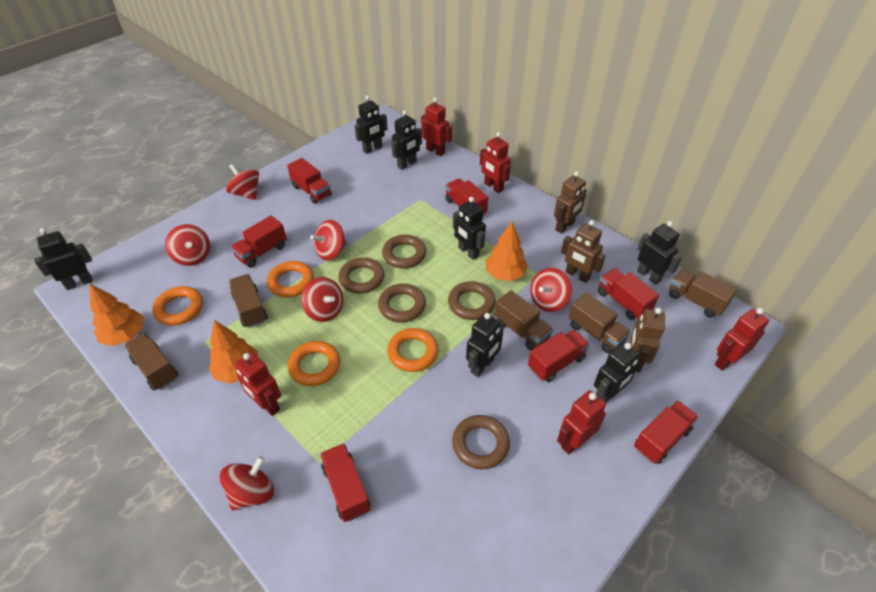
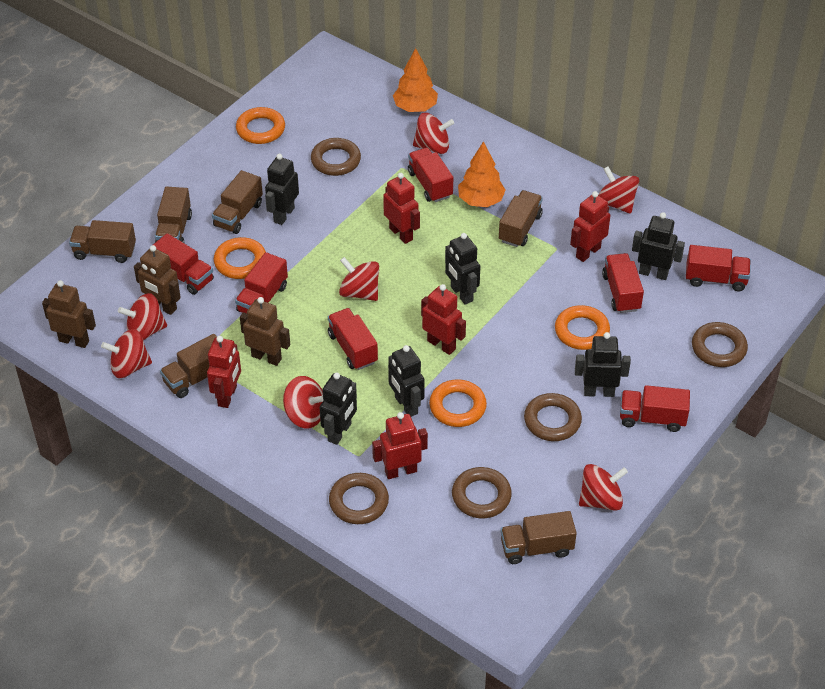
black robot: [34,228,93,290] [355,95,388,154] [391,110,422,170] [453,197,486,260] [466,313,504,377] [594,342,640,403] [637,221,682,285] = 7 -> [265,154,299,225] [319,373,357,445] [388,345,425,417] [445,233,480,305] [575,332,631,397] [632,212,685,280] = 6
brown truck: [124,333,178,391] [229,274,268,328] [494,290,553,351] [568,293,631,354] [669,269,737,318] = 5 -> [69,220,136,263] [155,186,192,243] [160,334,217,398] [212,170,263,234] [499,190,543,247] [501,511,577,564] = 6
orange tree: [90,284,143,346] [208,320,258,384] [486,222,528,281] = 3 -> [393,48,438,112] [458,141,506,207] = 2
red spinning top: [165,224,210,266] [220,456,274,510] [226,164,259,200] [301,277,343,322] [310,220,346,260] [530,268,572,312] = 6 -> [101,329,152,378] [118,293,167,340] [283,376,324,429] [339,257,379,301] [413,113,454,154] [579,464,628,511] [598,166,639,214] = 7

